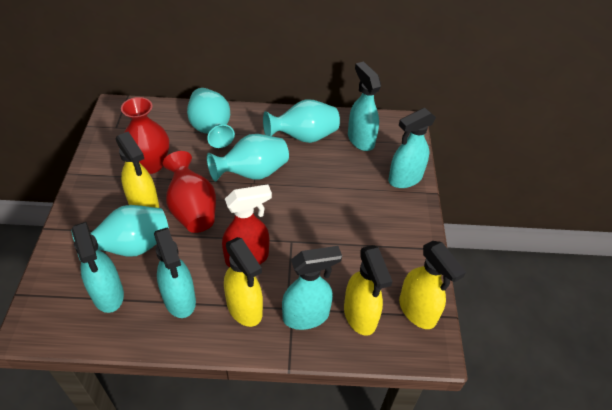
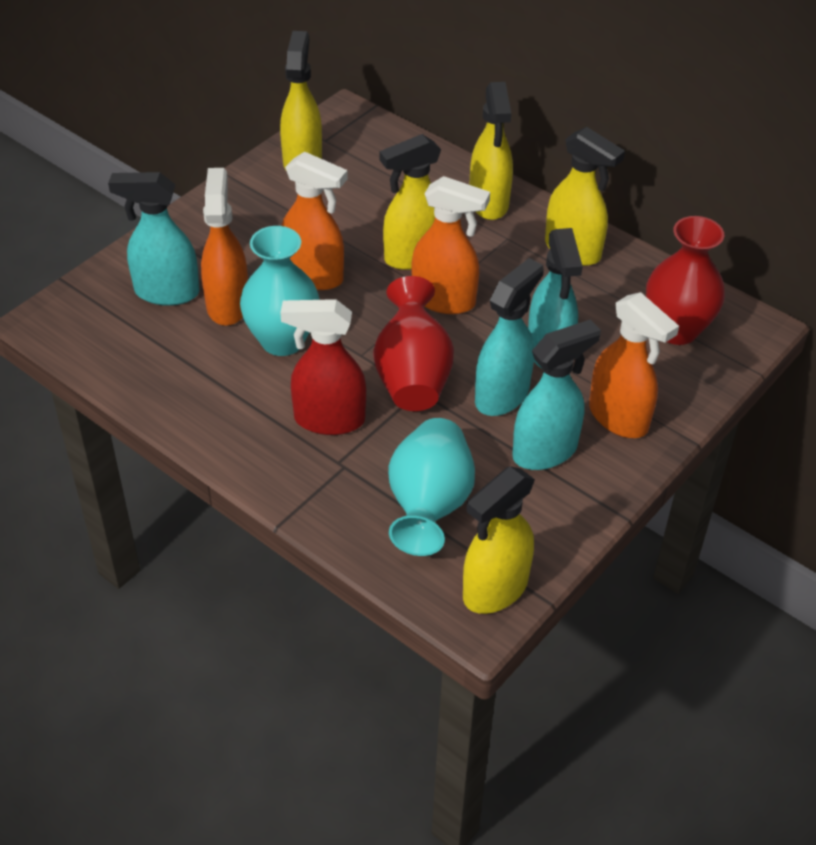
orange spray bottle: none = 0 -> [201,168,248,326] [281,151,348,290] [412,176,490,314] [589,292,679,438] = 4
turquoise spray bottle: [71,222,124,313] [154,228,196,318] [282,246,342,330] [348,61,381,151] [388,108,436,188] = 5 -> [108,172,199,306] [475,258,544,416] [512,319,601,470] [528,228,583,369] = 4
turquoise vase: [71,205,169,262] [187,88,235,148] [207,134,289,182] [263,99,340,143] = 4 -> [240,226,320,356] [388,418,475,556] = 2
yellow spray bottle: [116,132,159,208] [224,237,263,327] [344,245,393,336] [399,241,466,329] = 4 -> [280,31,322,170] [379,134,441,270] [463,466,535,614] [470,82,513,220] [545,127,625,266] = 5

